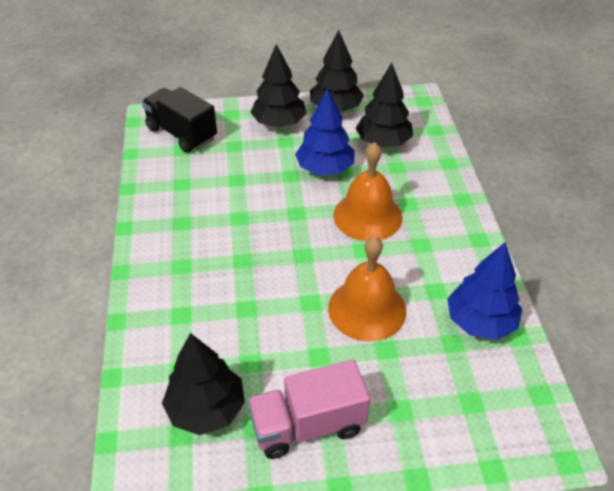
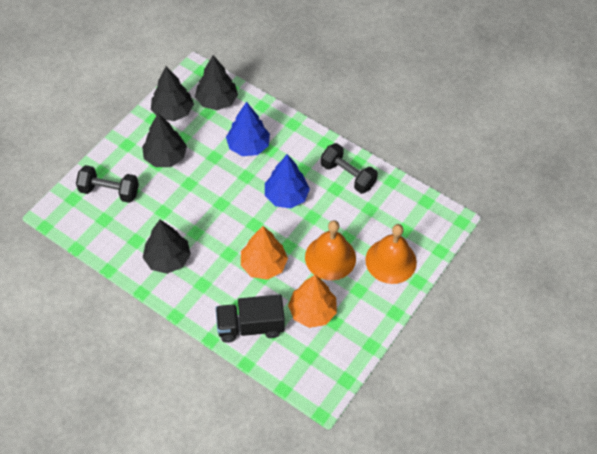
black dumbbell: none = 0 -> [76,165,139,203] [321,143,378,194] = 2
orange tree: none = 0 -> [241,226,288,280] [288,275,337,328] = 2
pink truck: [247,360,370,459] = 1 -> none = 0

